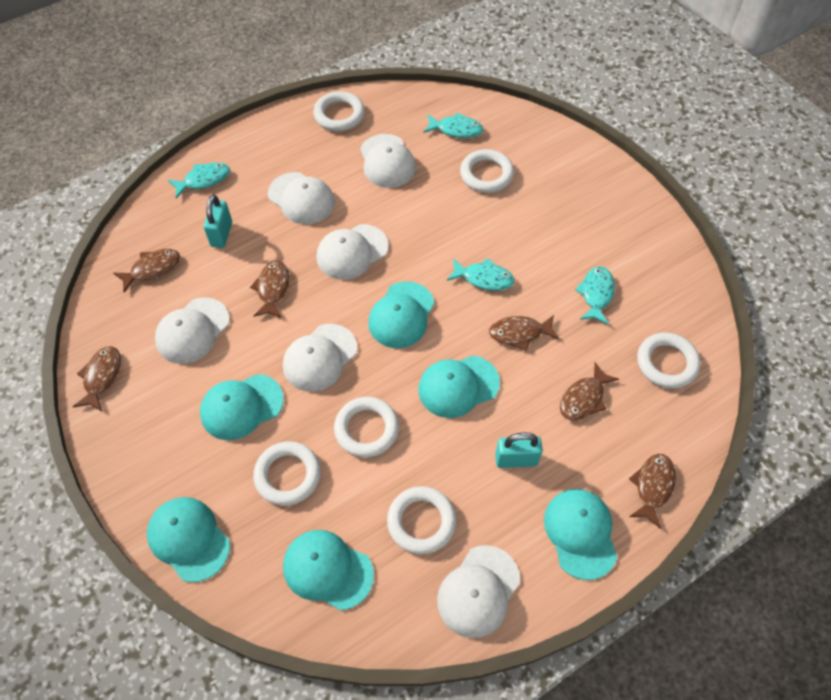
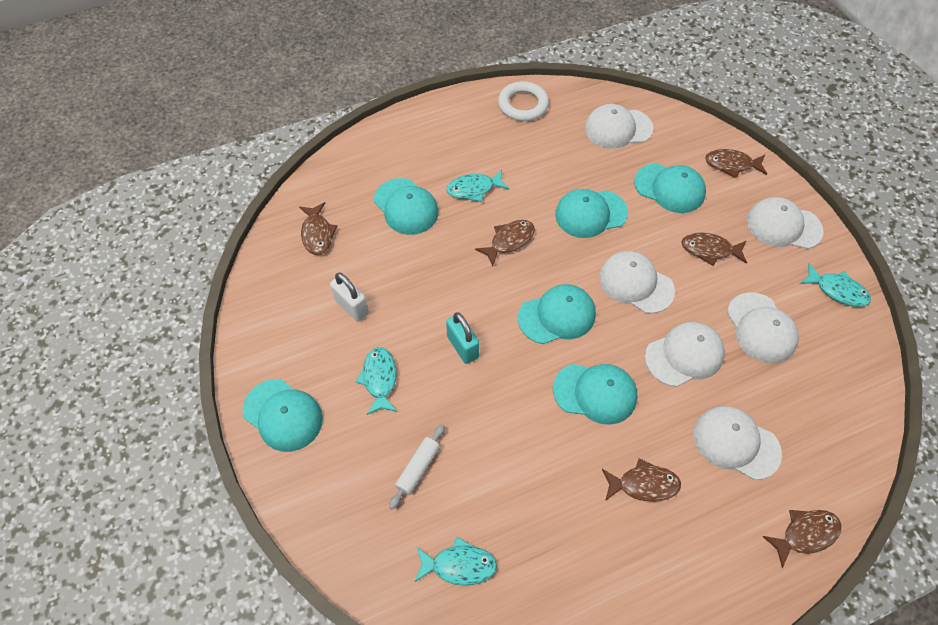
turquoise padlock: [204,195,232,248] [495,432,543,468] = 2 -> [446,312,479,364] = 1
white padlock: none = 0 -> [330,273,369,322] = 1
white ring: [253,441,321,506] [313,91,365,131] [334,397,399,458] [387,486,456,554] [460,149,514,193] [637,333,700,389] = 6 -> [498,81,549,121] = 1
white rolling pin: none = 0 -> [389,424,445,510] = 1

